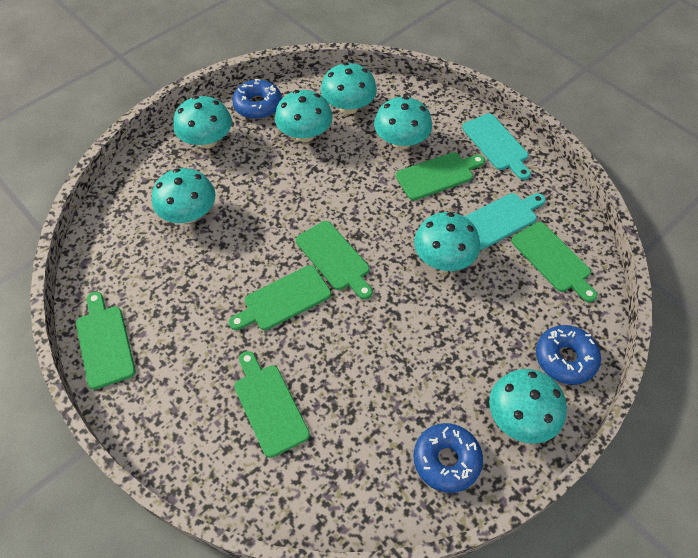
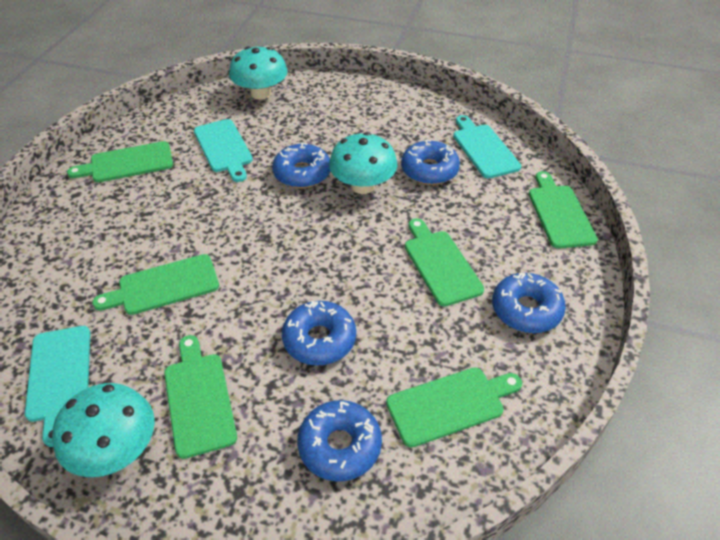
blue donut: [232,79,282,119] [413,423,483,493] [536,325,601,385] = 3 -> [272,142,330,188] [282,301,356,366] [297,400,382,481] [401,140,460,185] [492,273,566,333] = 5
turquoise cutting board: [462,113,531,180] [464,193,545,250] = 2 -> [25,326,90,447] [194,119,253,182] [453,115,521,178] = 3
turquoise mushroom: [152,168,215,223] [173,96,232,149] [275,90,333,142] [321,62,377,114] [374,96,432,149] [414,212,480,271] [489,369,567,444] = 7 -> [52,383,155,477] [229,46,288,100] [329,132,397,194] = 3

